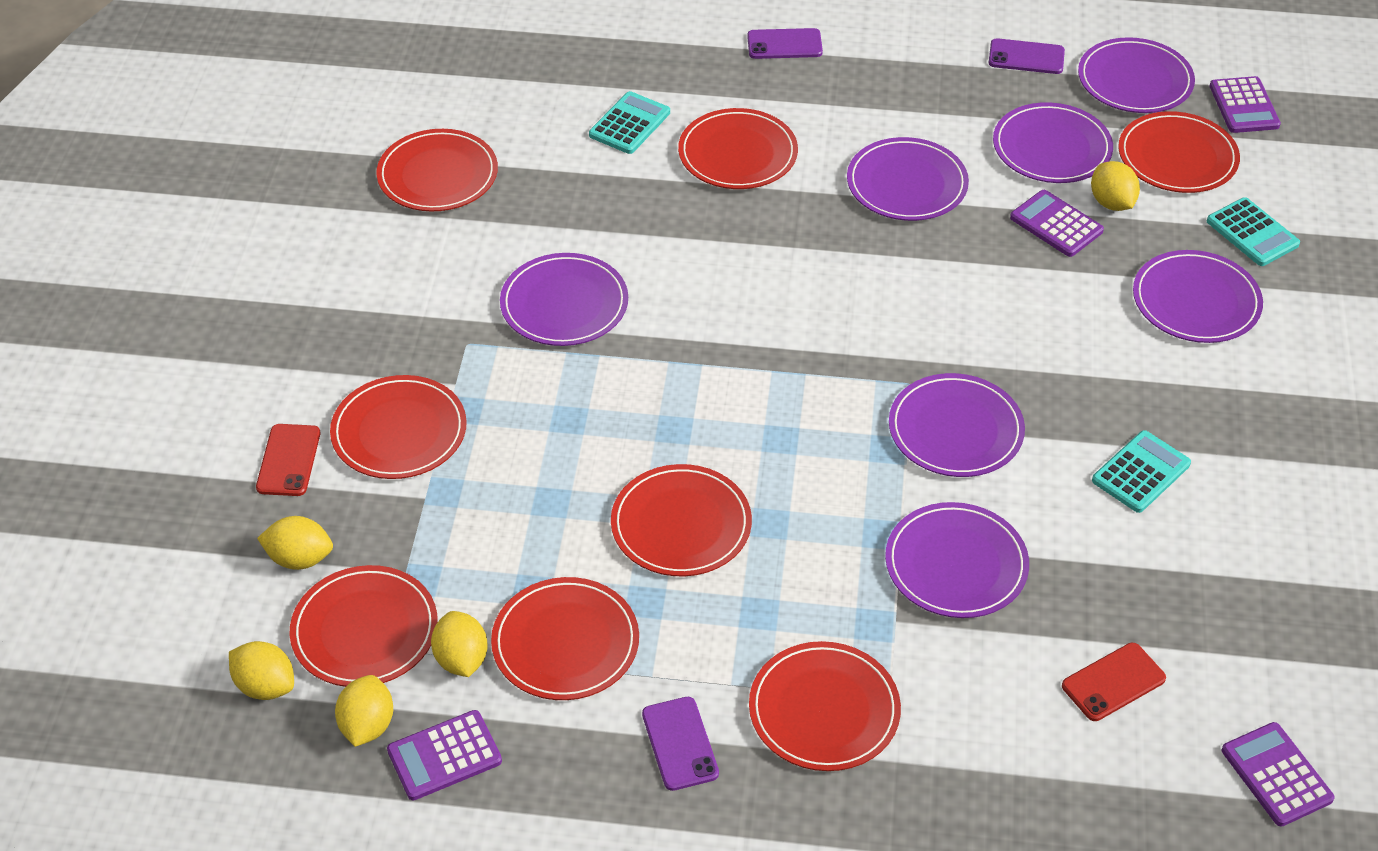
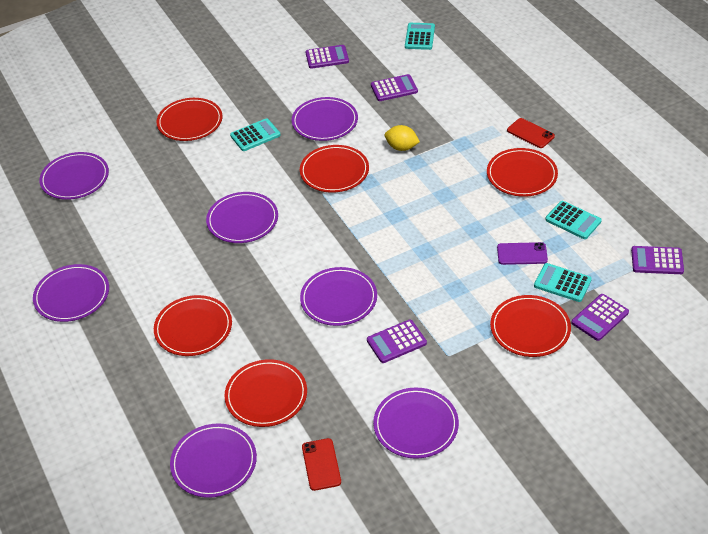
purple calculator: [387,710,502,800] [1010,190,1104,257] [1210,76,1281,133] [1222,722,1335,827] = 4 -> [305,45,349,69] [367,319,427,363] [371,74,418,101] [571,294,629,341] [631,246,684,274] = 5
purple phone: [642,697,719,791] [747,28,823,59] [989,38,1065,74] = 3 -> [497,242,548,265] = 1
red plate: [290,565,438,687] [330,375,467,479] [376,129,498,212] [491,577,639,700] [611,464,752,577] [678,108,798,189] [749,641,901,771] [1118,111,1240,193] = 8 -> [154,295,232,356] [156,98,222,141] [225,359,307,427] [300,145,369,193] [487,148,558,197] [490,295,571,357] = 6
turquoise calculator: [589,91,670,154] [1092,430,1191,513] [1207,197,1300,266] = 3 -> [230,118,281,151] [405,23,435,50] [534,263,592,302] [545,201,602,239] = 4
yellow lemon: [229,641,294,700] [257,516,333,570] [335,675,393,747] [431,611,488,677] [1091,161,1140,211] = 5 -> [385,125,420,151] = 1

